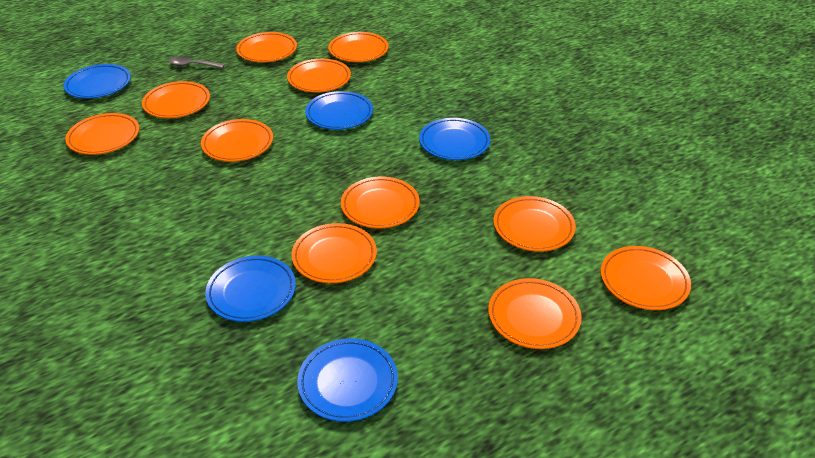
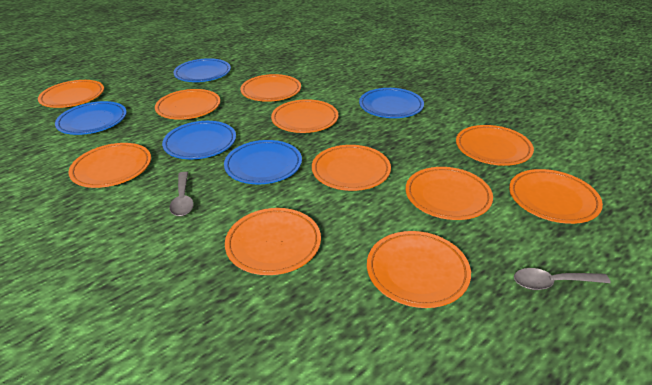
grey spoon: [168,56,225,69] = 1 -> [169,172,194,216] [514,268,611,290] = 2

